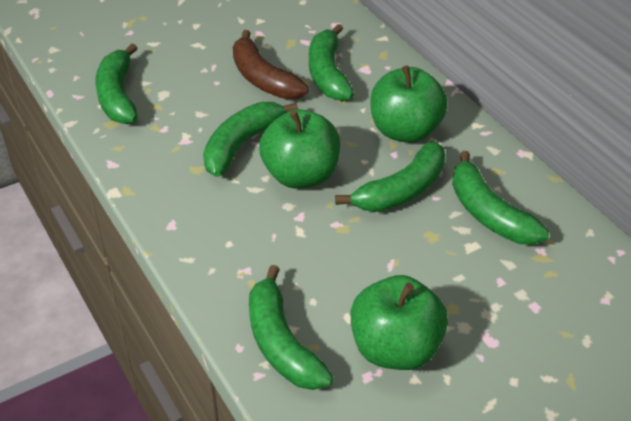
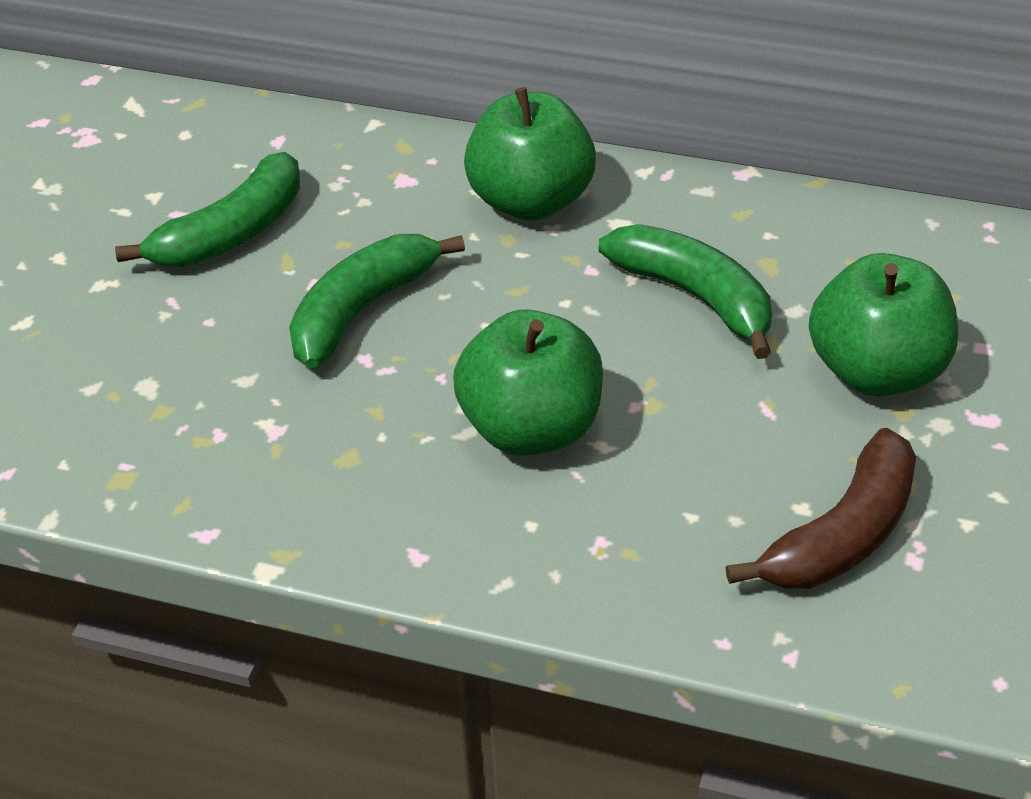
green banana: [95,44,138,124] [203,102,298,177] [249,265,334,390] [309,24,354,101] [335,141,445,212] [452,151,550,245] = 6 -> [115,152,300,267] [289,234,465,368] [599,224,772,359] = 3

